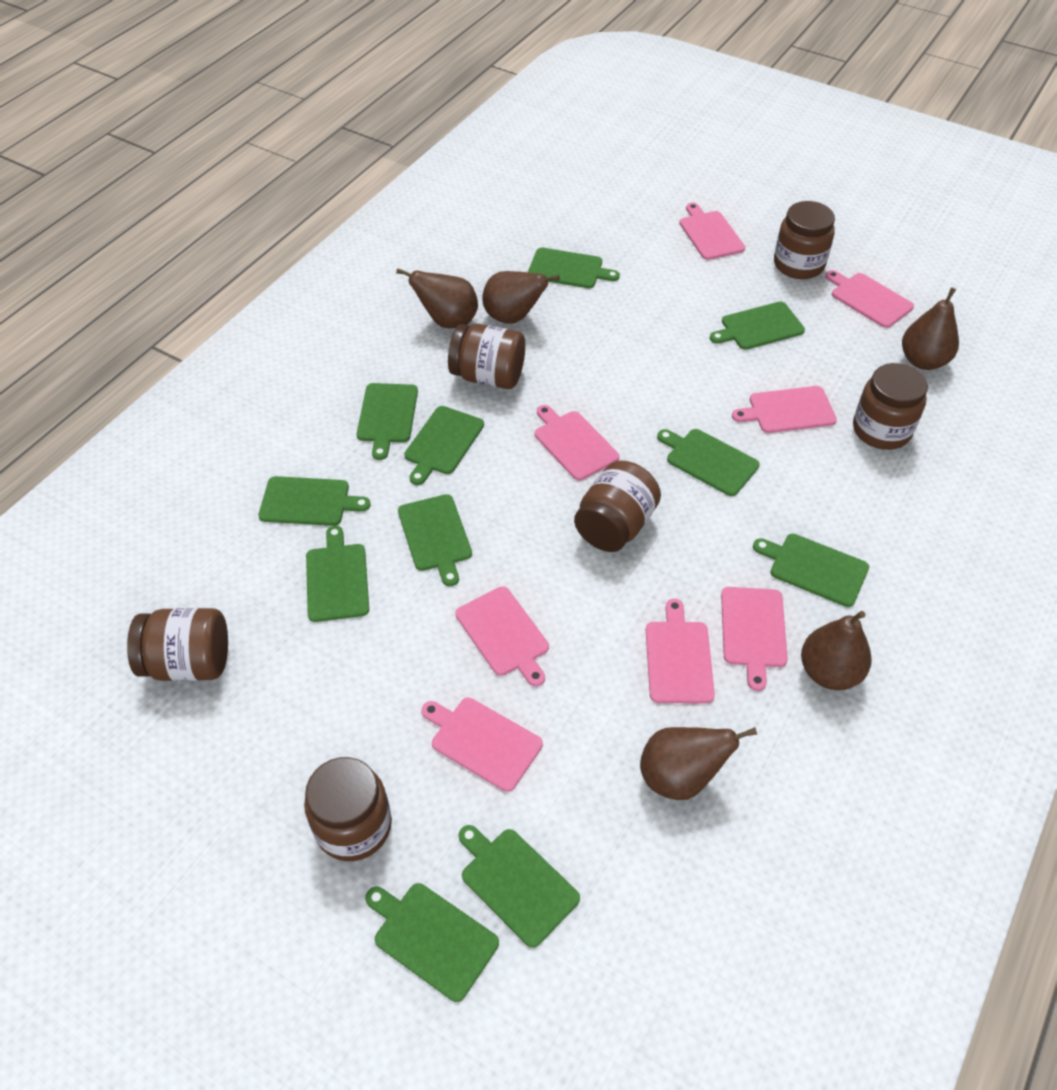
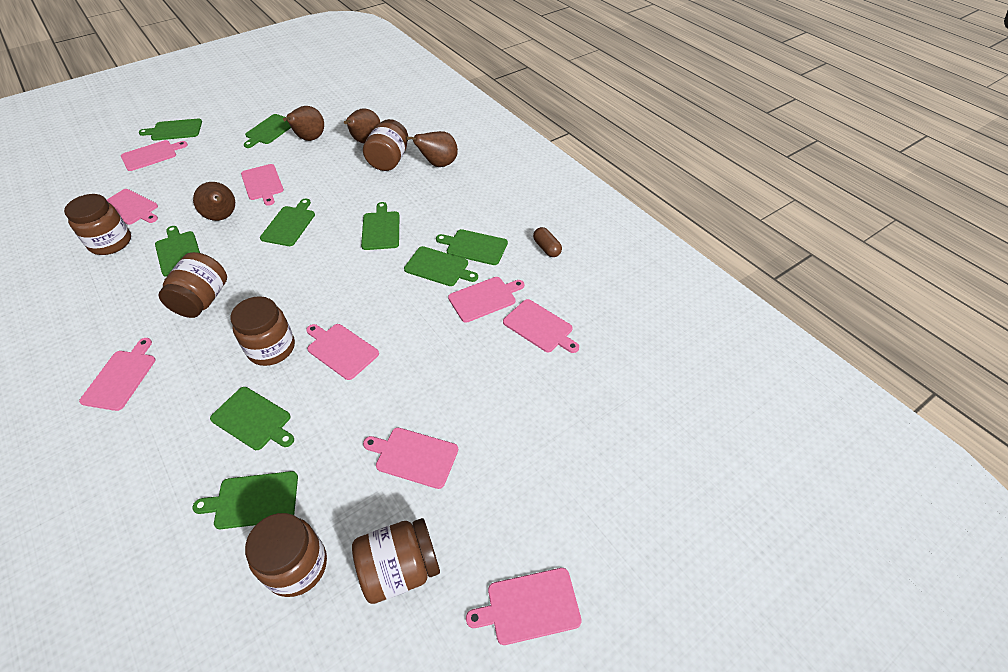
brown capsule: none = 0 -> [533,227,562,257] = 1
brown pear: [396,268,478,328] [482,271,560,324] [640,727,757,800] [801,611,872,690] [902,287,959,370] = 5 -> [193,182,235,221] [283,106,324,141] [344,108,381,143] [405,131,458,167] = 4
green cutting board: [259,476,371,526] [306,526,369,622] [357,383,418,460] [365,883,499,1002] [398,494,472,587] [404,406,484,485] [459,825,580,948] [528,248,620,288] [657,429,760,496] [710,302,805,350] [753,534,869,607] = 11 -> [139,119,202,141] [155,226,200,277] [193,471,298,529] [210,387,294,450] [244,114,291,148] [260,199,315,246] [361,202,399,250] [404,246,478,286] [436,229,508,265] = 9
pink cutting board: [421,698,543,792] [455,586,549,687] [535,405,619,481] [646,599,715,704] [679,203,745,260] [721,587,788,691] [732,386,837,433] [825,270,914,328] = 8 -> [79,338,155,411] [107,189,158,225] [121,140,188,171] [241,164,284,206] [306,324,379,380] [363,428,458,489] [448,277,524,323] [466,568,582,645] [503,299,579,353] = 9

